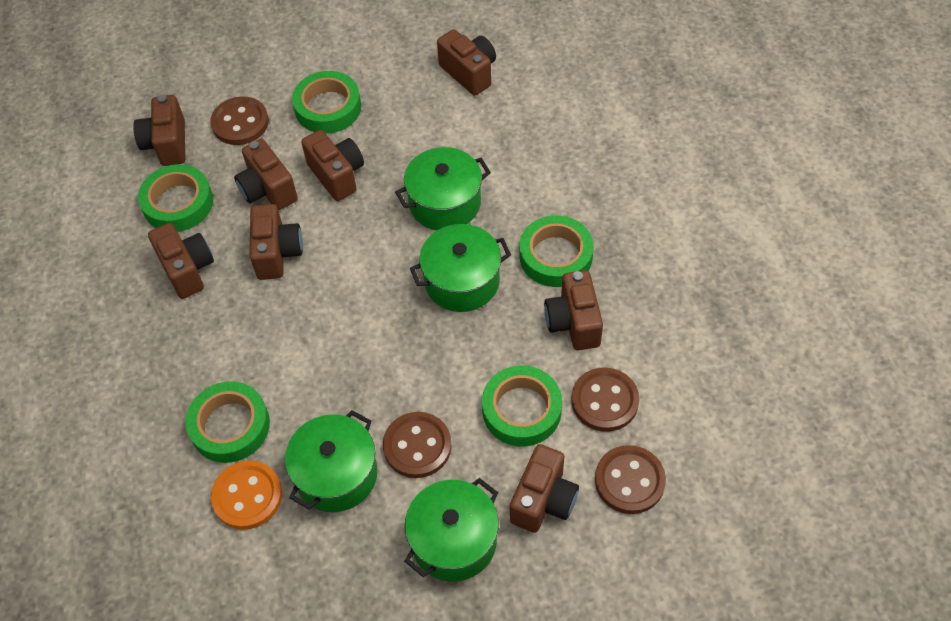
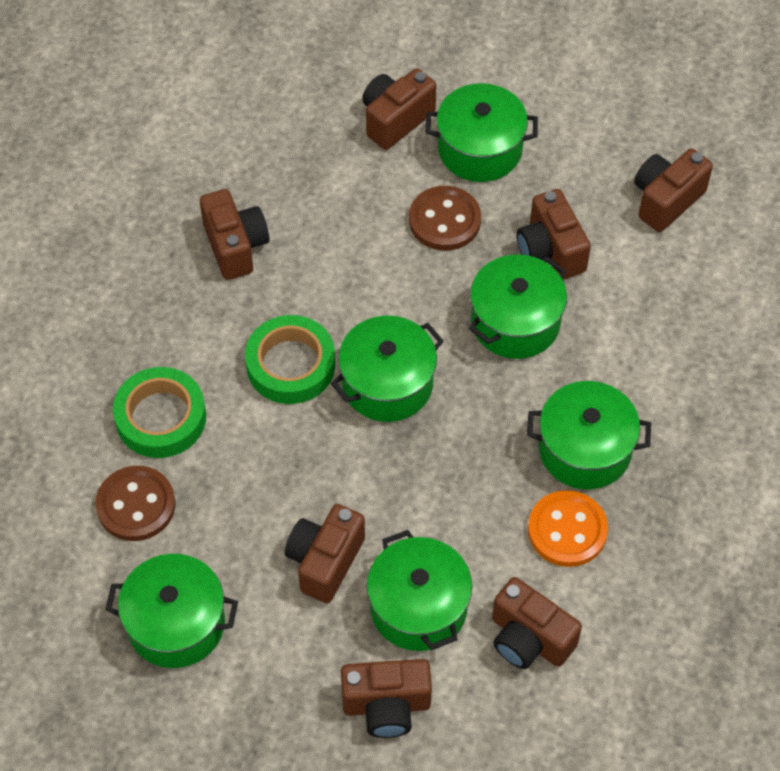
brown button: [211,96,269,145] [383,412,452,478] [571,367,639,432] [595,445,666,514] = 4 -> [95,466,176,541] [409,186,481,251] = 2
brown camera: [133,95,185,166] [148,223,214,299] [234,139,298,210] [250,204,303,280] [301,130,364,201] [437,29,496,95] [510,444,579,533] [544,270,603,350] = 8 -> [200,189,269,280] [285,504,365,603] [341,659,432,738] [362,68,436,150] [492,577,582,669] [517,189,591,279] [634,148,713,232] = 7
green pot: [285,410,378,512] [395,147,491,230] [404,478,499,581] [410,224,511,312] = 4 -> [105,554,238,668] [331,316,444,422] [367,530,472,651] [426,83,538,182] [469,254,567,359] [527,381,651,489] = 6
green tape: [138,164,213,232] [186,381,270,463] [292,71,361,134] [482,366,562,446] [519,215,594,287] = 5 -> [113,367,206,458] [245,315,335,404] = 2

